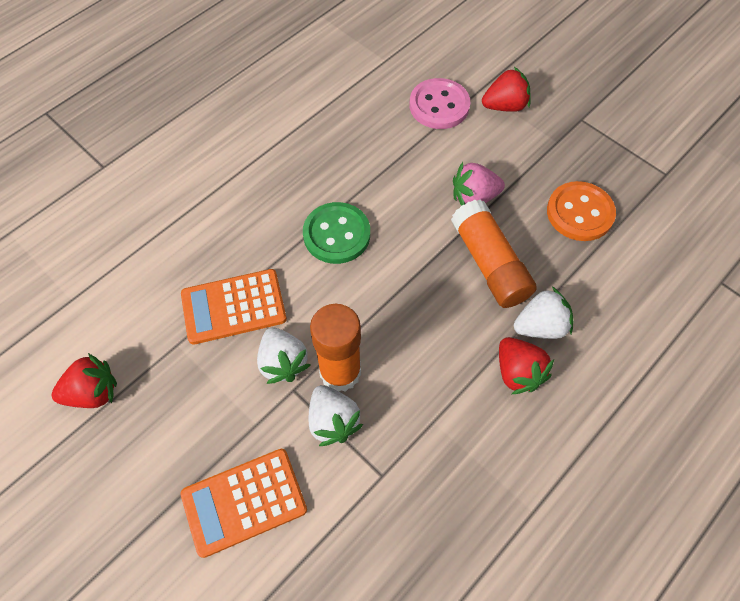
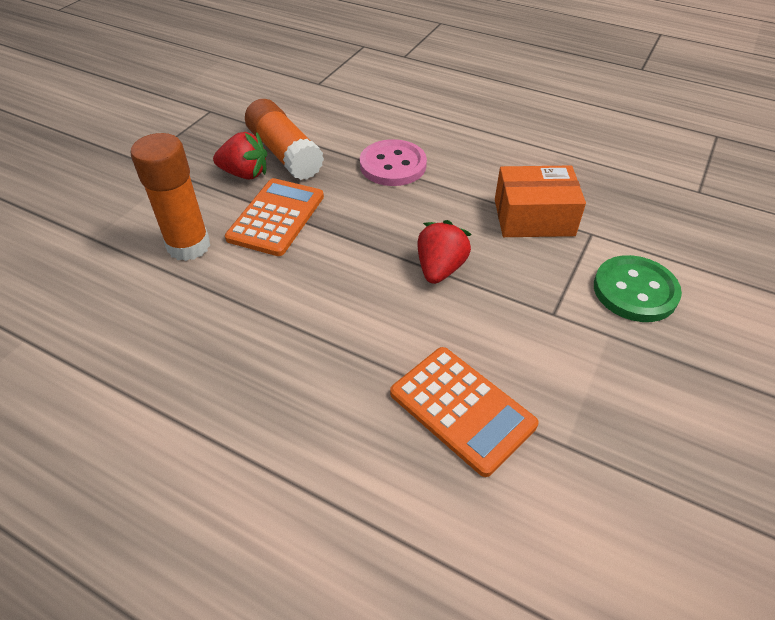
orange box: none = 0 -> [495,166,586,237] = 1
orange button: [547,181,616,241] = 1 -> none = 0
pink strawberry: [453,162,505,206] = 1 -> none = 0
red strawberry: [52,353,117,408] [482,67,531,112] [499,337,554,394] = 3 -> [213,132,267,179] [417,220,472,284] = 2
white strawberry: [257,327,310,384] [309,385,363,446] [514,286,574,339] = 3 -> none = 0

